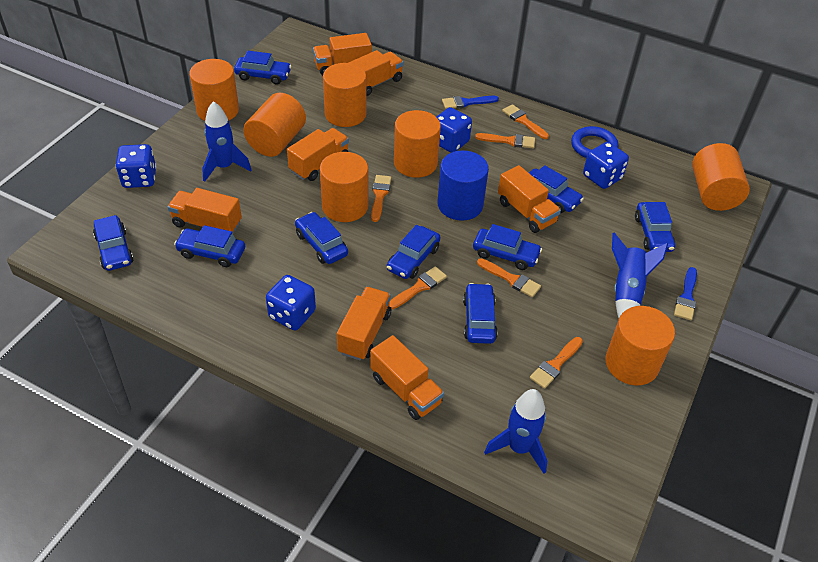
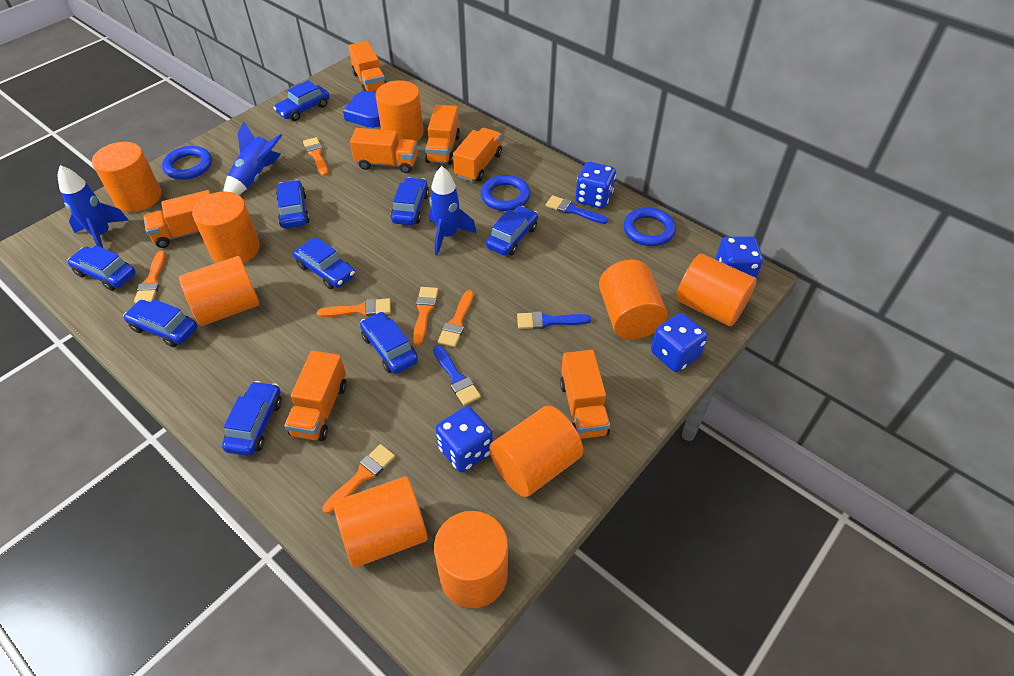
blue brush: [442,96,499,109] [674,267,697,320] = 2 -> [433,345,481,406] [517,311,591,329] [546,195,608,224] = 3
blue cylinder: [438,150,489,221] = 1 -> none = 0
blue heart: none = 0 -> [343,91,380,128] = 1
blue ring: [571,126,618,158] = 1 -> [162,146,212,180] [481,175,531,211] [623,207,676,246] = 3
orange cylinder: [189,59,239,121] [243,93,306,157] [320,152,368,222] [323,63,367,127] [394,110,441,178] [606,306,675,386] [692,143,750,211] = 7 -> [92,142,162,212] [179,256,260,326] [192,192,260,263] [334,476,428,568] [376,80,424,141] [434,511,508,608] [489,406,583,497] [599,260,667,339] [676,254,756,326] = 9

